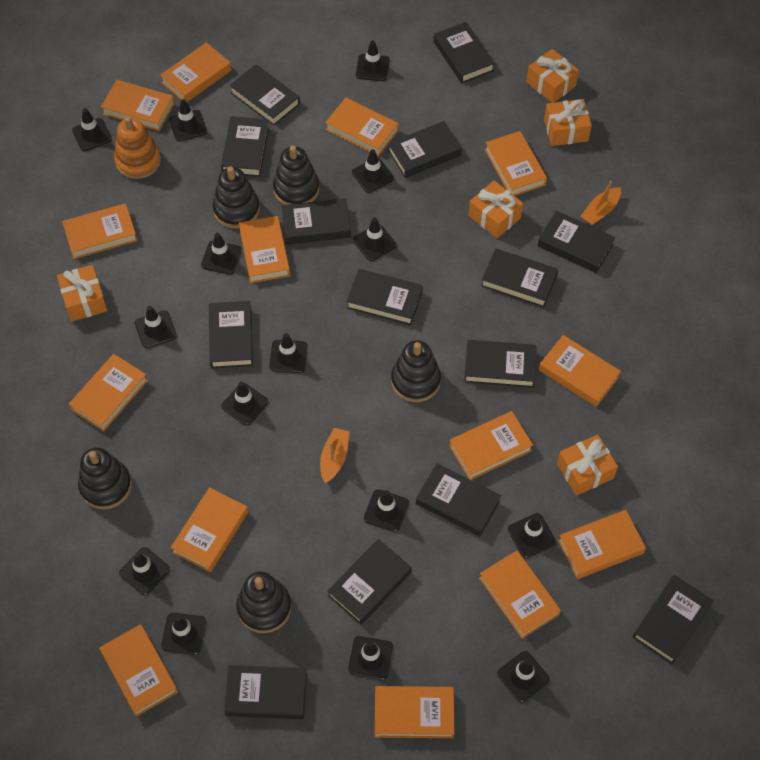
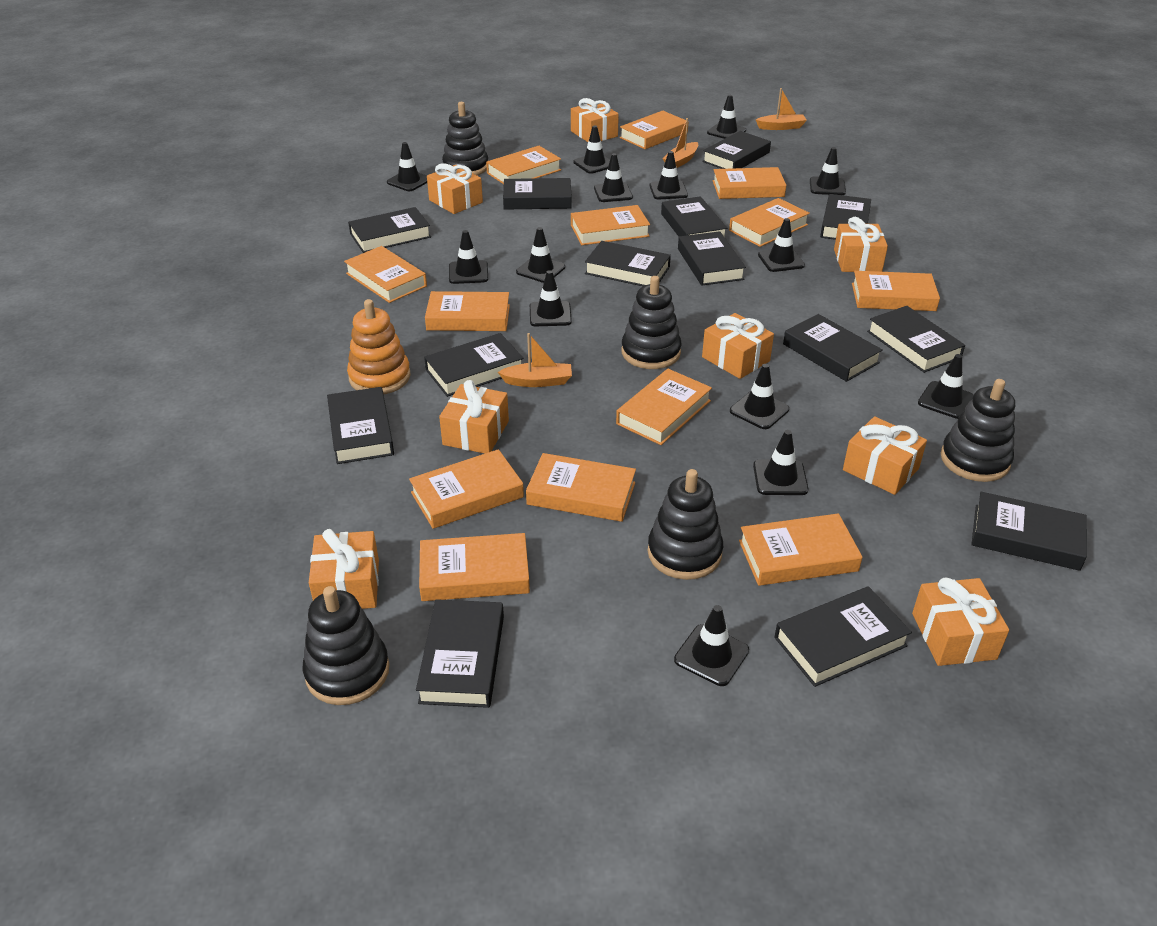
black traffic cone: [72,108,112,151] [119,547,170,595] [135,306,177,348] [161,613,206,655] [169,99,207,141] [201,233,242,275] [221,382,269,425] [269,333,308,373] [348,636,393,680] [352,149,394,193] [353,217,397,261] [356,40,390,81] [364,489,409,532] [497,651,550,702] [508,513,556,558] = 15 -> [387,142,427,191] [449,230,488,284] [516,227,565,283] [530,270,572,326] [574,125,610,174] [594,153,633,202] [650,151,688,199] [674,605,749,686] [707,95,746,139] [730,364,789,429] [753,430,808,495] [758,218,805,272] [810,147,846,195] [918,354,973,419] = 14
orange boat: [320,428,350,483] [581,181,621,225] = 2 -> [498,333,572,387] [662,118,698,168] [756,88,807,130] = 3
orange book: [62,203,138,259] [69,354,148,432] [99,624,178,717] [101,80,175,131] [160,42,232,102] [171,487,248,572] [239,216,290,283] [325,98,398,156] [375,686,454,738] [449,411,533,480] [479,550,561,639] [485,131,547,196] [539,335,621,407] [558,510,646,579] = 14 -> [344,246,427,303] [409,449,524,529] [419,533,530,601] [425,291,510,331] [486,146,561,184] [526,453,636,522] [571,205,650,245] [616,369,712,445] [620,111,688,149] [713,167,786,199] [729,198,810,247] [739,513,862,586] [852,271,940,311] = 13
orange gift: [57,265,107,322] [468,181,523,238] [526,49,579,103] [544,99,592,146] [557,435,618,496] = 5 -> [309,529,379,609] [427,163,483,214] [439,380,509,454] [571,98,619,142] [702,313,774,379] [834,217,888,272] [843,416,927,495] [912,577,1009,666] = 8

